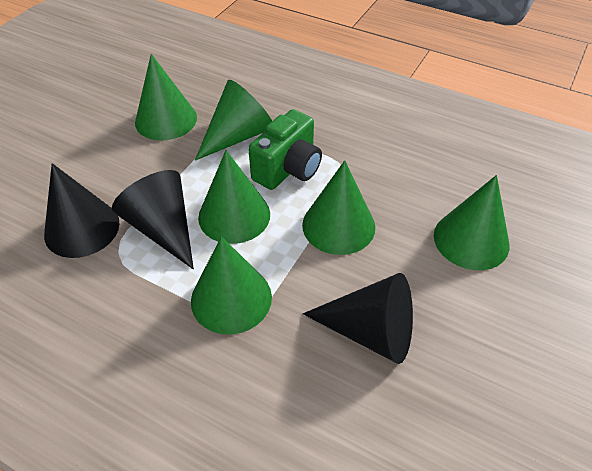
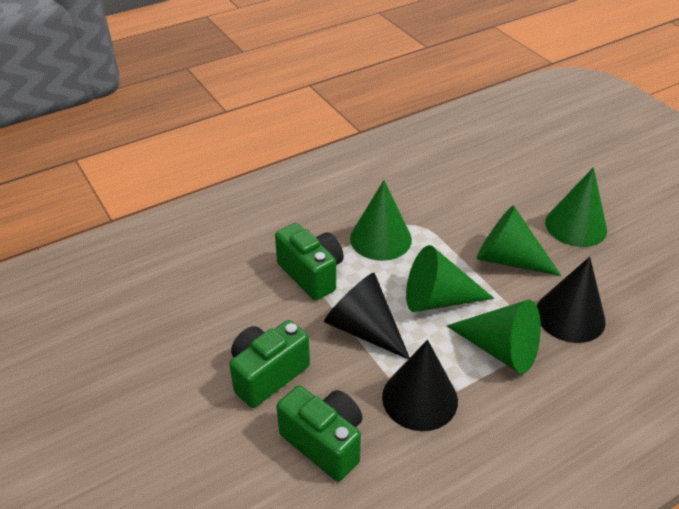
green camera: [248,109,322,190] = 1 -> [229,320,310,408] [275,223,344,300] [276,386,362,481] = 3
green cone: [135,54,197,140] [191,236,272,334] [195,80,272,161] [198,150,270,244] [302,160,375,255] [434,175,510,270] = 6 -> [350,180,412,261] [406,245,494,312] [447,300,541,374] [477,205,561,276] [545,167,607,247] = 5

